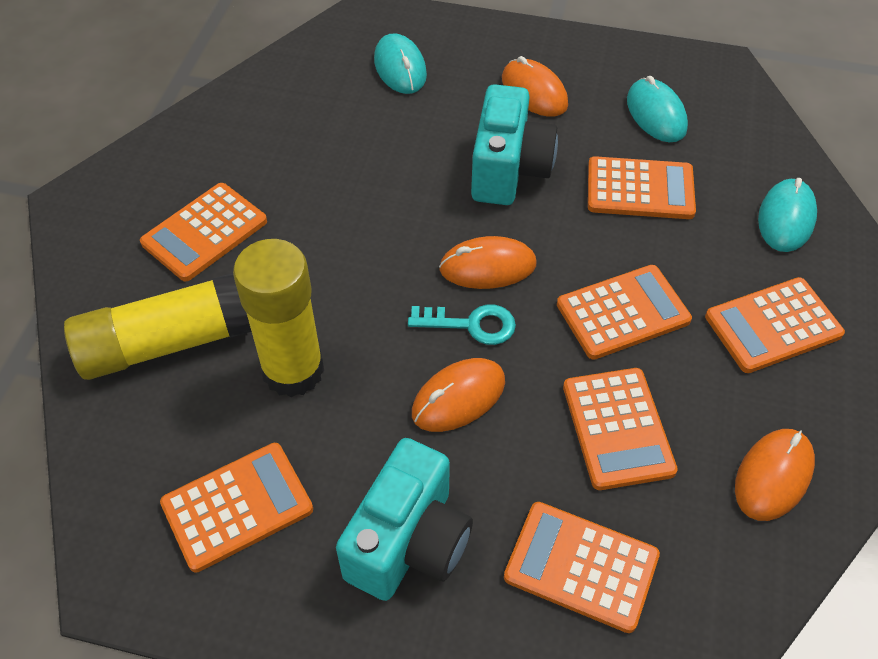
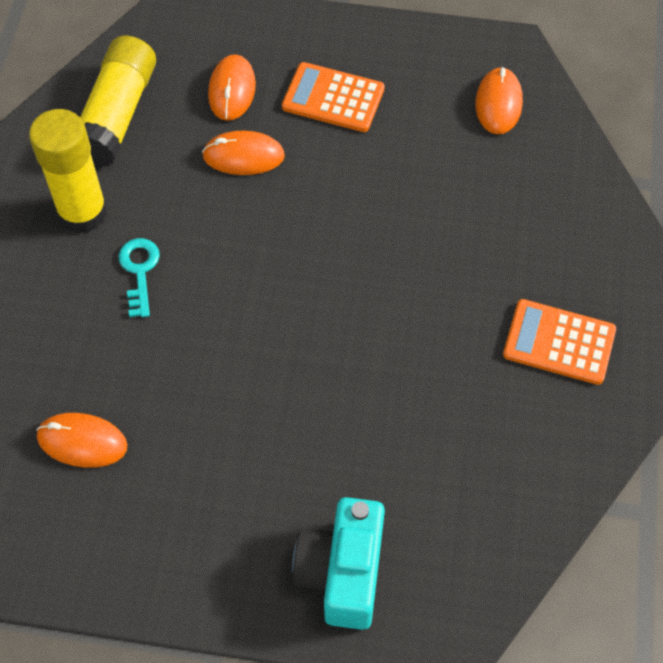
orange calculator: [140,183,267,282] [160,443,313,573] [504,502,660,633] [557,265,692,359] [563,368,678,490] [588,156,696,219] [705,277,845,373] = 7 -> [282,62,385,132] [503,299,616,385] = 2
turquoise camera: [336,438,473,601] [471,84,558,205] = 2 -> [292,497,385,630] = 1
turquoise mouse: [374,33,427,94] [627,76,688,142] [758,178,817,252] = 3 -> none = 0

